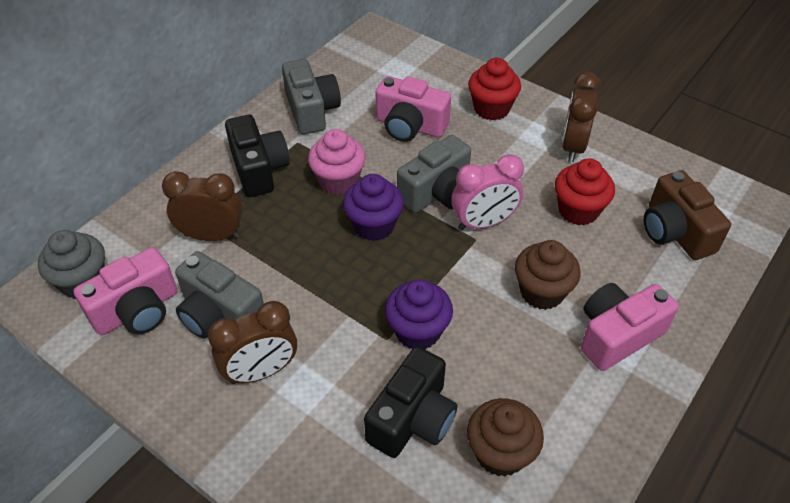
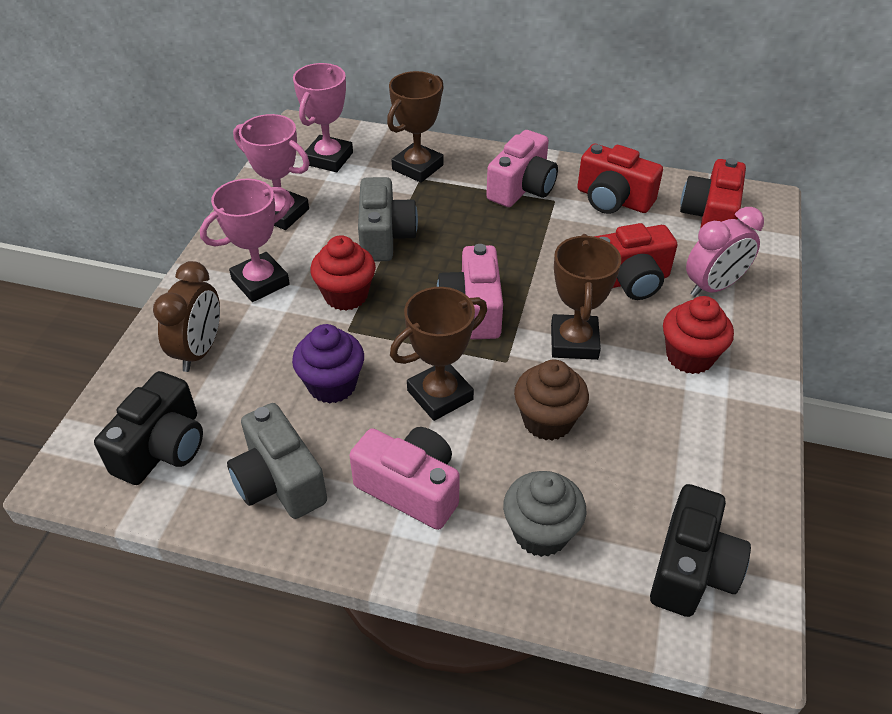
brown camera: [644,170,731,260] = 1 -> none = 0
brown clock: [162,171,242,241] [208,301,297,384] [562,72,601,162] = 3 -> [153,261,220,372] = 1
brown cupcake: [467,398,544,477] [515,240,581,310] = 2 -> [514,360,589,440] = 1
brown trophy: none = 0 -> [387,71,444,183] [390,287,487,421] [551,234,621,360] = 3
grey camera: [175,251,264,339] [282,59,341,134] [397,135,471,213] = 3 -> [227,403,327,519] [358,177,418,261] = 2
pink cupcake: [308,129,366,195] = 1 -> none = 0
pink trophy: none = 0 -> [200,179,292,302] [233,114,310,230] [293,63,353,172] = 3
purple cupcake: [343,174,404,241] [385,279,453,350] = 2 -> [292,324,364,404] = 1
red camera: none = 0 -> [577,144,663,214] [594,223,677,300] [680,158,746,229] = 3

